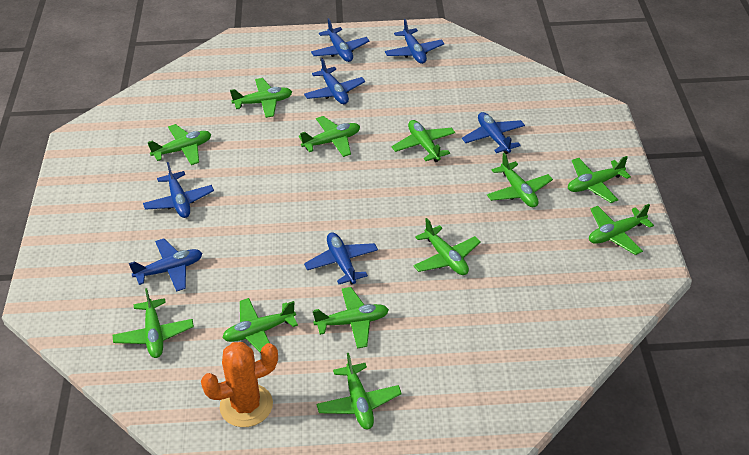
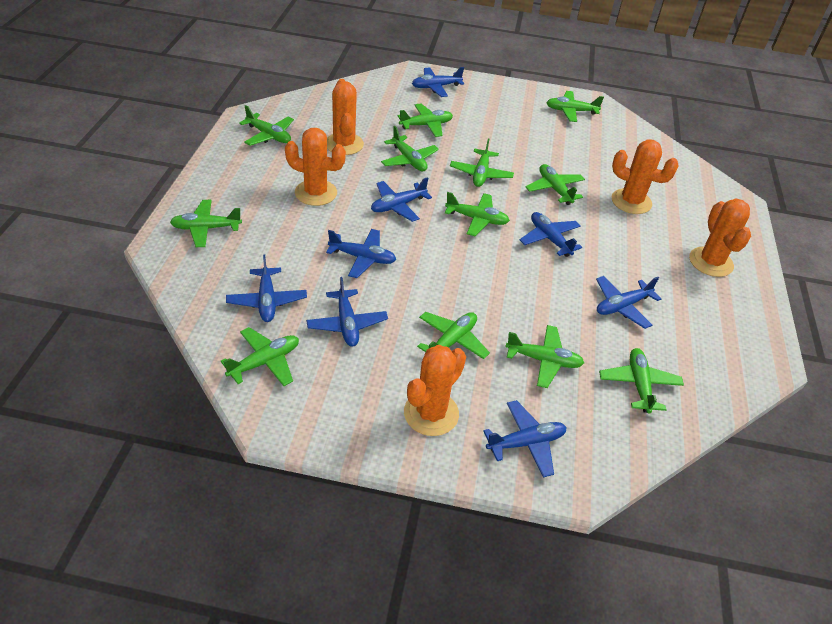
blue plane: [129,238,202,292] [143,162,214,218] [304,58,365,104] [304,232,378,285] [311,18,370,62] [385,19,444,64] [462,112,525,154] = 7 -> [226,255,307,322] [306,277,388,346] [326,229,396,278] [371,177,432,222] [412,67,464,97] [483,400,567,477] [520,212,582,257] [596,276,661,329] = 8
orange cactus: [201,342,278,427] = 1 -> [285,128,346,206] [327,79,364,155] [404,345,466,436] [611,139,679,214] [689,199,751,277] = 5

